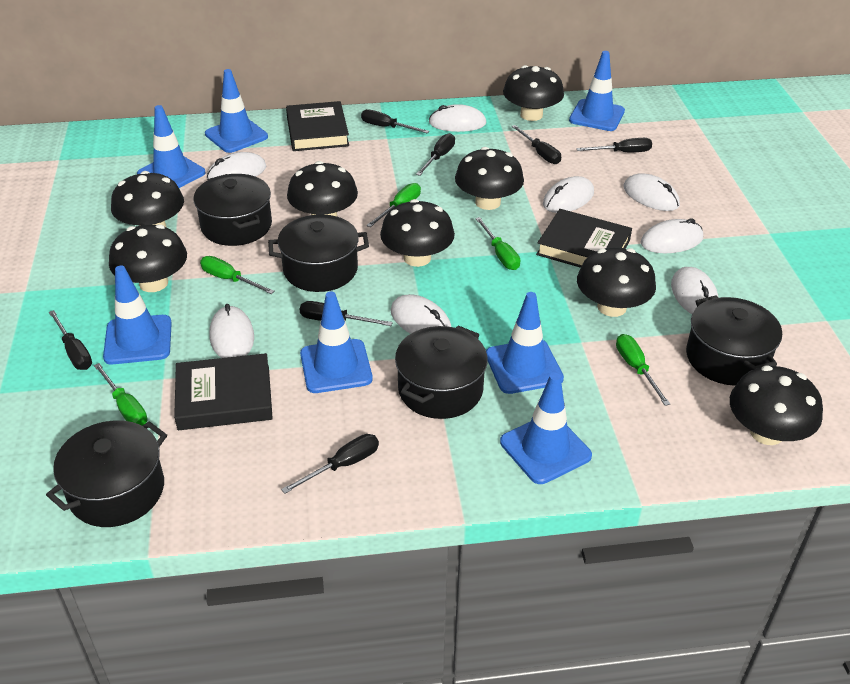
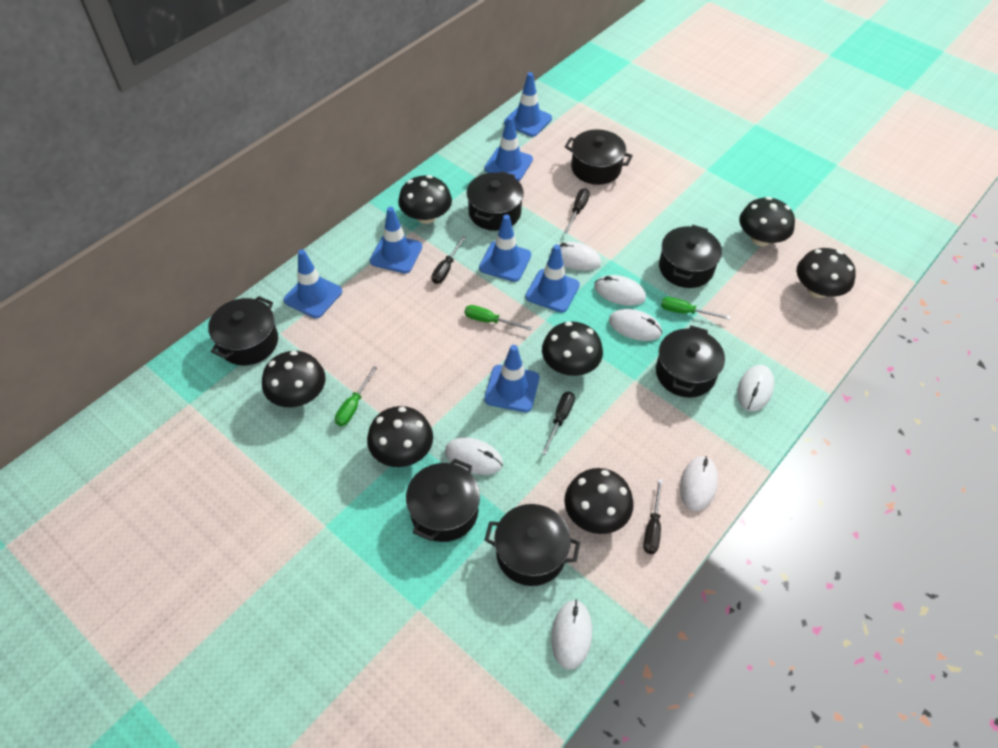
black book: [174,353,273,430] [286,101,349,151] [536,209,632,268] = 3 -> none = 0
black mushroom: [109,224,187,292] [111,171,184,228] [287,161,358,216] [380,199,455,267] [455,147,524,210] [503,65,564,121] [577,247,656,317] [730,366,823,445] = 8 -> [262,351,326,407] [367,406,433,467] [398,175,452,224] [542,322,603,376] [564,468,634,534] [739,197,795,246] [796,248,856,298] = 7
black pot: [46,420,167,527] [194,174,272,246] [268,214,369,292] [395,326,488,419] [686,295,782,386] = 5 -> [208,296,278,365] [406,458,480,542] [467,171,524,231] [485,504,580,586] [565,129,633,185] [656,325,725,398] [659,225,722,288] = 7
black screwdriver: [49,310,92,370] [281,434,379,494] [300,301,393,326] [361,109,429,133] [416,133,455,176] [511,125,561,164] [576,138,652,152] = 7 -> [432,236,466,284] [542,392,575,455] [564,188,590,233] [643,479,663,554] = 4
green screwdriver: [94,363,147,425] [200,256,275,294] [366,183,421,227] [475,217,520,270] [616,334,670,406] = 5 -> [335,366,377,426] [465,305,532,331] [661,297,731,320] = 3
white mouse: [207,152,266,180] [210,304,254,358] [390,294,451,334] [429,104,486,132] [543,176,594,213] [623,173,680,211] [640,218,703,253] [671,267,718,314] = 8 -> [445,437,503,475] [551,242,601,271] [551,600,592,670] [594,275,646,306] [609,309,662,341] [680,456,718,511] [737,365,774,412] = 7

